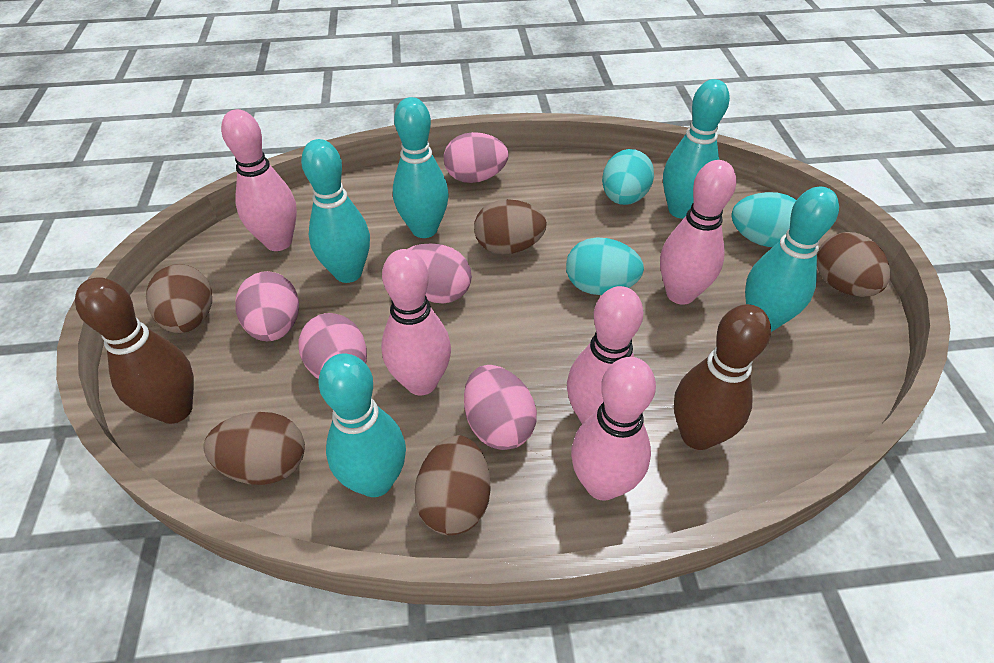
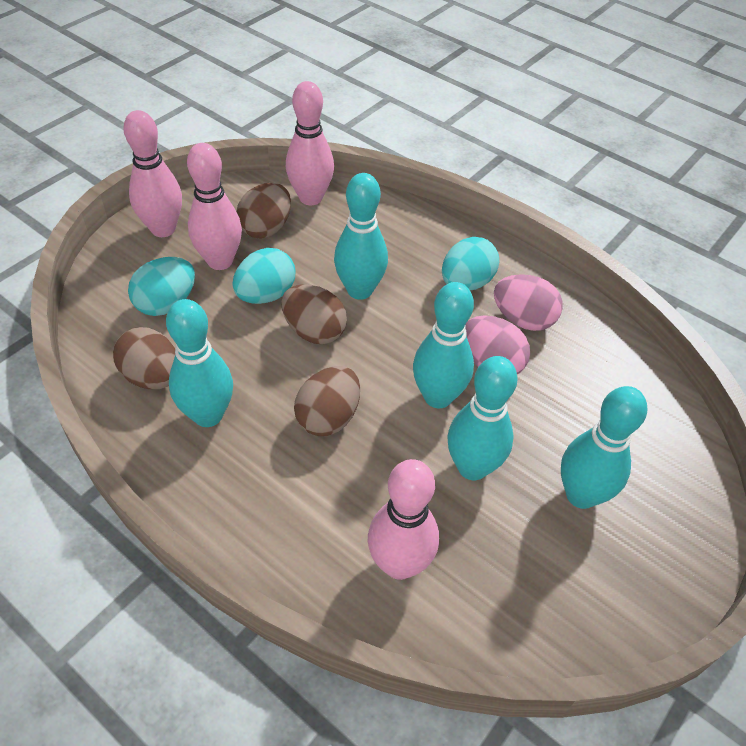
brown bowling pin: [75,277,194,424] [674,304,771,450] = 2 -> none = 0
brown egg: [146,264,212,333] [203,412,305,485] [414,435,491,535] [474,199,547,254] [817,232,890,297] = 5 -> [113,327,175,389] [236,183,291,239] [281,285,347,344] [294,366,360,436] = 4
pink bowling pin: [221,109,297,251] [381,249,451,395] [567,286,643,424] [571,357,656,501] [660,160,736,305] = 5 -> [124,110,182,237] [187,143,242,270] [286,81,334,205] [368,459,439,580] = 4
pink egg: [235,271,299,341] [298,313,367,379] [408,243,472,304] [444,132,509,183] [464,365,537,450] = 5 -> [465,315,530,374] [494,274,563,331] = 2

